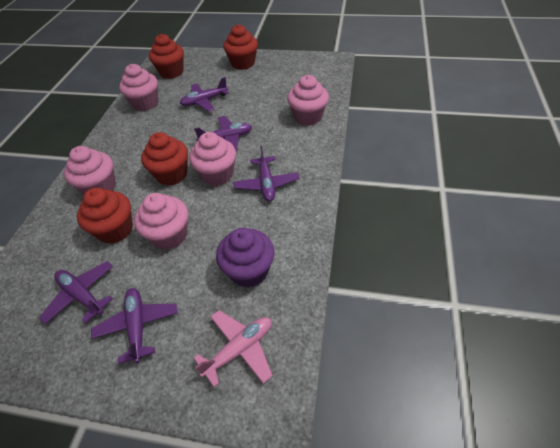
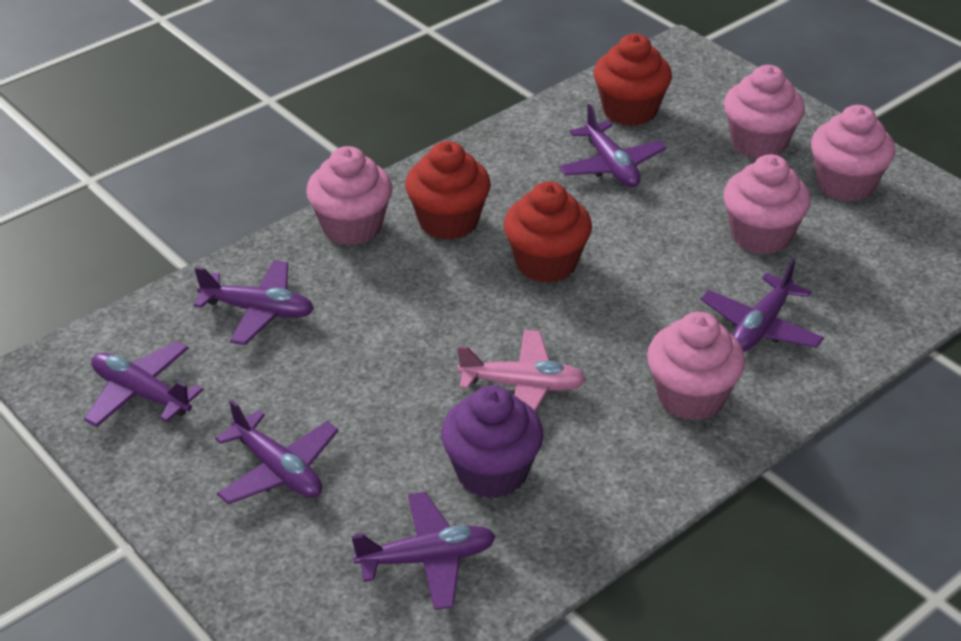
purple plane: [39,261,113,324] [91,288,178,364] [180,77,229,112] [194,116,252,151] [233,146,300,202] = 5 -> [84,341,203,427] [194,260,314,345] [215,400,339,504] [351,492,496,610] [559,104,667,187] [701,259,824,352] = 6
red cupcake: [77,188,133,244] [141,132,188,186] [149,34,184,79] [223,24,258,70] = 4 -> [405,141,491,240] [504,181,592,283] [594,34,672,126] = 3

